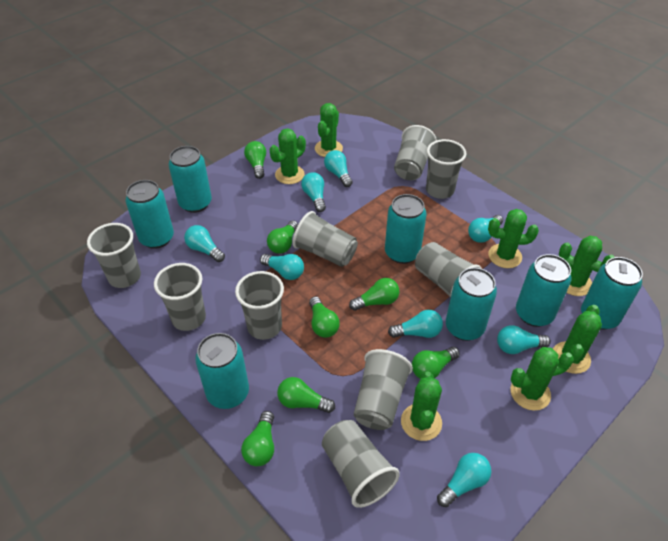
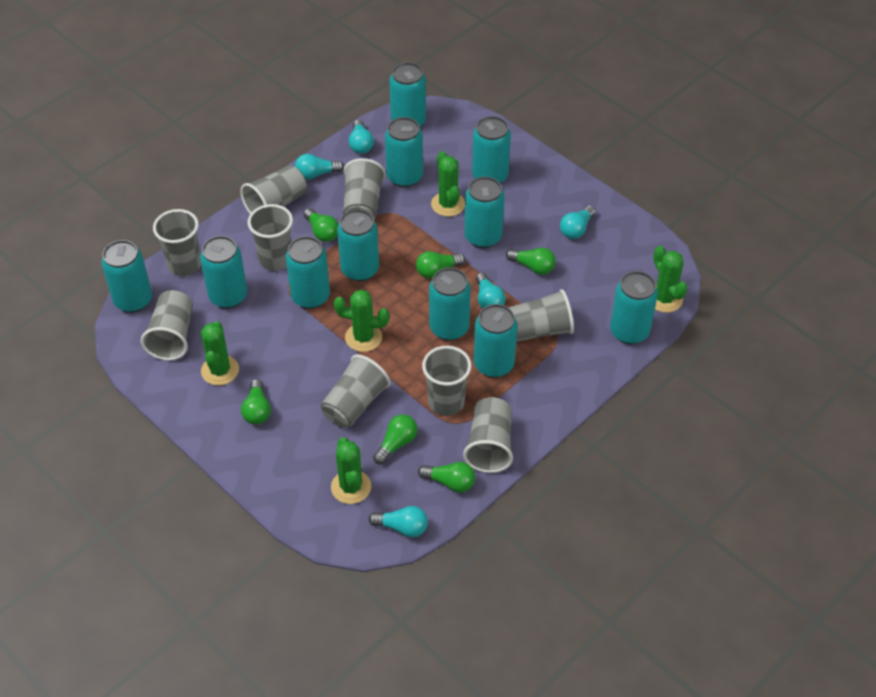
green cactus: [270,128,306,184] [315,103,343,157] [401,372,442,441] [488,209,539,268] [510,347,574,411] [553,305,602,374] [559,236,614,296] = 7 -> [201,321,239,386] [331,437,371,504] [334,290,389,352] [431,151,465,217] [653,246,688,313] = 5
green light bulb: [241,411,274,466] [244,141,266,179] [267,220,298,254] [277,377,335,413] [309,296,340,338] [349,278,399,311] [412,347,460,379] = 7 -> [241,379,271,425] [304,208,338,242] [373,414,417,464] [416,251,465,278] [418,462,475,493] [506,248,556,275] = 6
turquoise can: [126,180,174,249] [169,146,212,213] [195,333,249,409] [385,194,426,264] [446,268,497,341] [516,254,571,327] [581,257,643,330] = 7 -> [101,240,152,313] [200,236,247,309] [286,236,330,309] [337,209,379,282] [385,117,423,188] [389,62,426,127] [429,268,471,341] [464,177,504,248] [472,116,511,184] [474,304,518,378] [610,271,658,344] = 11
turquoise light bulb: [184,225,225,262] [260,254,304,280] [301,172,326,212] [324,150,353,187] [388,310,443,338] [437,453,491,507] [468,215,503,243] [497,325,551,354] = 8 -> [295,154,344,179] [348,119,374,154] [368,506,428,537] [476,273,505,309] [560,206,596,239] = 5

